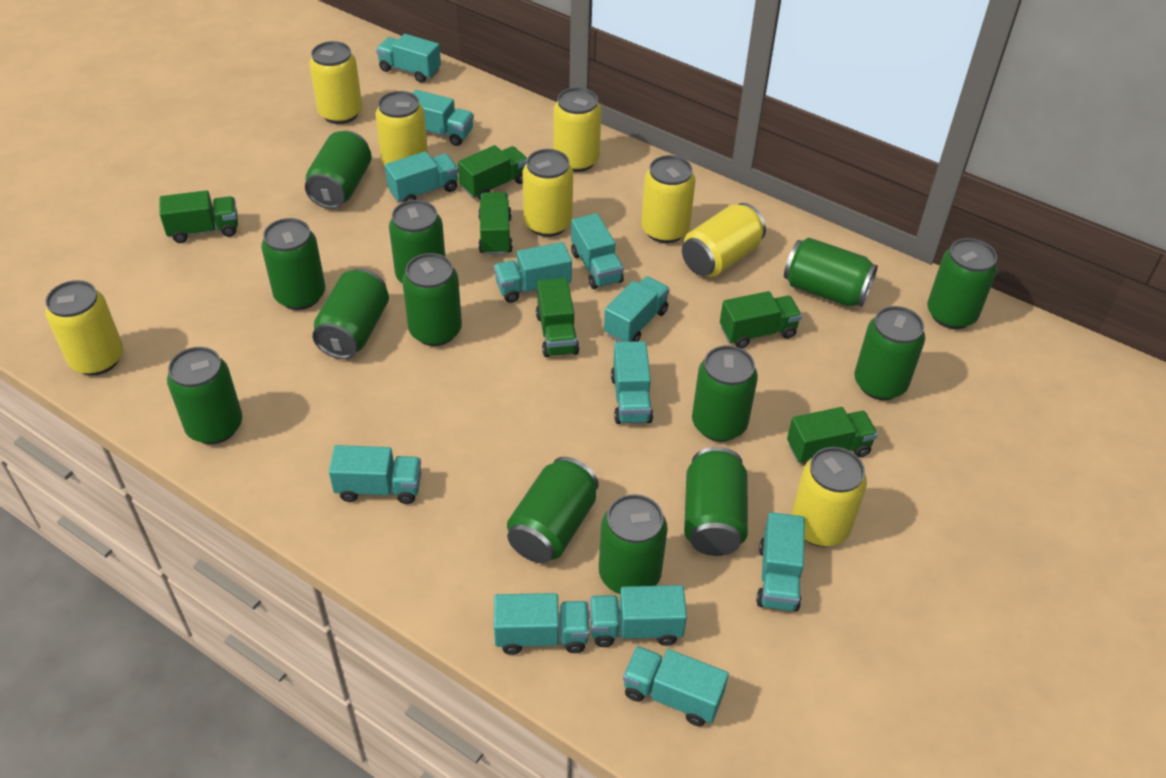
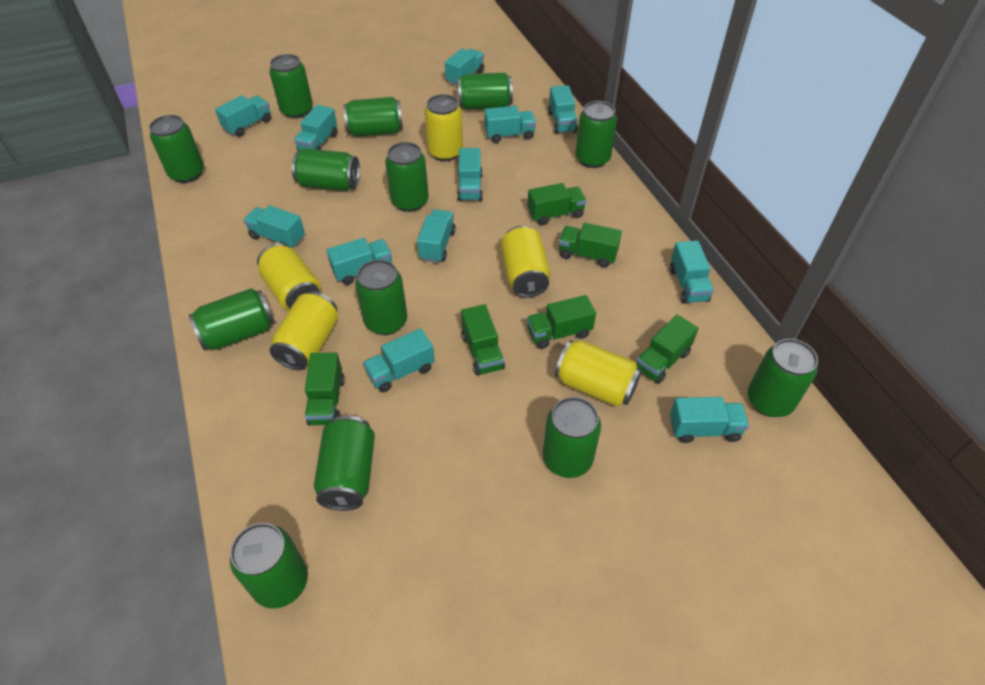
yellow can: [45,280,123,375] [309,41,362,124] [375,91,428,166] [522,149,573,237] [553,87,601,172] [641,155,695,243] [682,203,766,277] [791,447,867,547] = 8 -> [257,243,321,311] [269,291,338,370] [425,94,463,161] [501,226,550,298] [555,340,642,407] = 5

